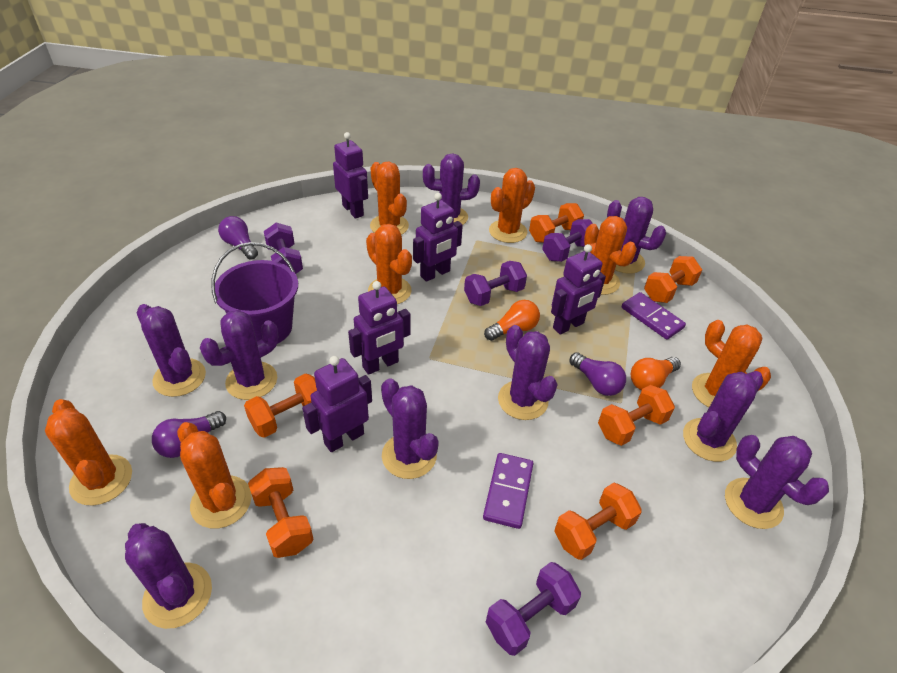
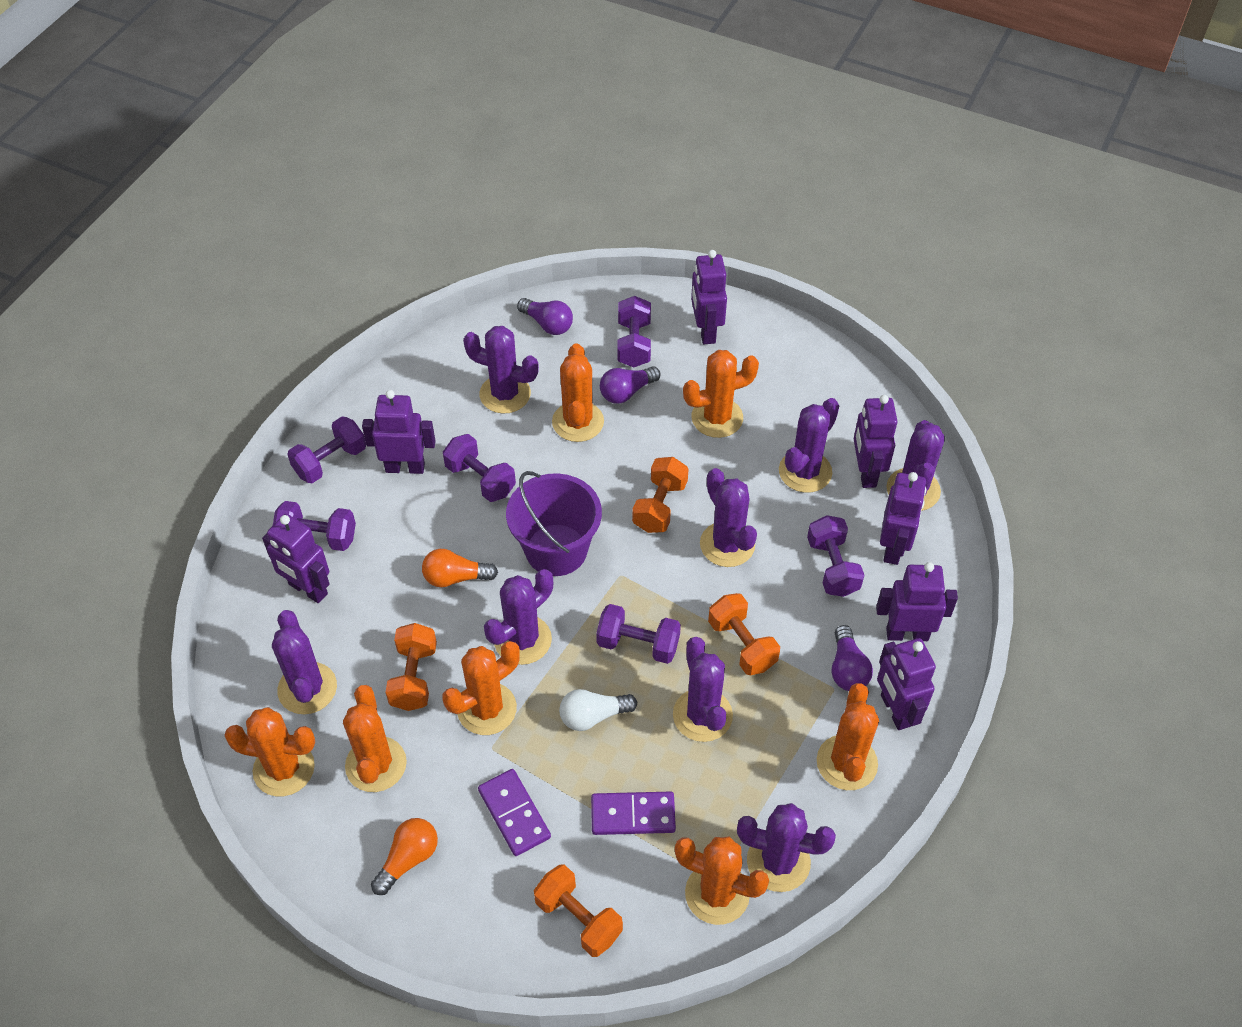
orange dumbbell: [244,373,317,438] [248,467,313,558] [529,203,584,243] [554,483,642,560] [598,385,675,446] [644,256,702,303] = 6 -> [385,623,437,711] [534,865,623,957] [632,457,688,533] [708,593,780,675] = 4
purple cactus: [125,523,212,629] [137,304,206,397] [200,310,278,400] [381,378,439,479] [423,153,480,225] [498,325,558,420] [607,197,666,274] [683,371,763,462] [725,435,829,529] = 9 -> [272,610,337,714] [463,326,539,414] [484,569,553,665] [673,637,733,742] [700,468,757,567] [737,803,836,892] [779,398,839,493] [886,420,945,511] = 8
purple dumbbell: [264,223,303,274] [464,261,527,306] [486,562,581,656] [542,219,593,262] = 4 -> [273,501,356,551] [287,416,366,483] [443,434,516,502] [596,604,681,664] [617,296,651,367] [807,515,864,597] = 6
purple robot: [302,356,372,452] [333,132,368,219] [348,281,410,375] [413,193,463,282] [551,244,606,335] = 5 -> [262,514,330,603] [362,390,435,474] [691,250,727,344] [854,395,898,488] [876,562,958,641] [877,638,936,730] [880,472,926,565] = 7
white light bulb: none = 0 -> [559,689,637,731] = 1

